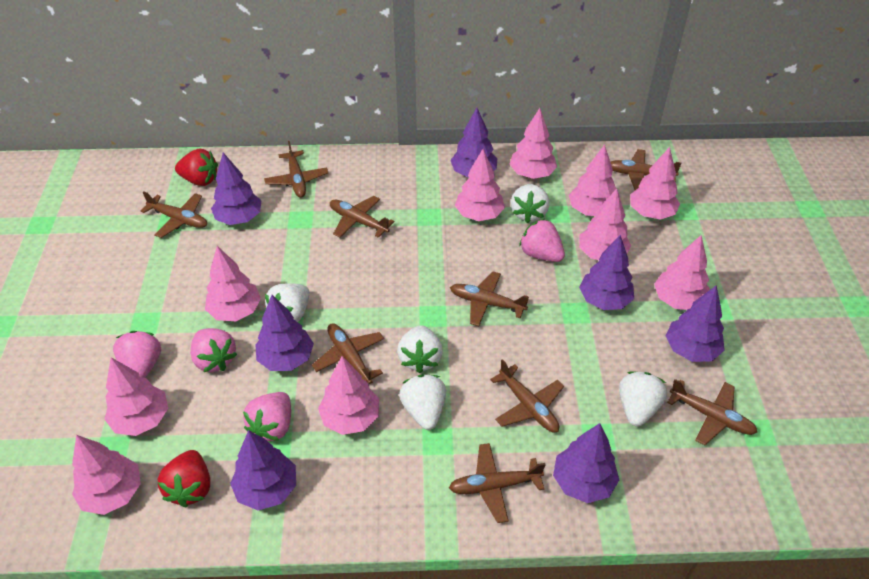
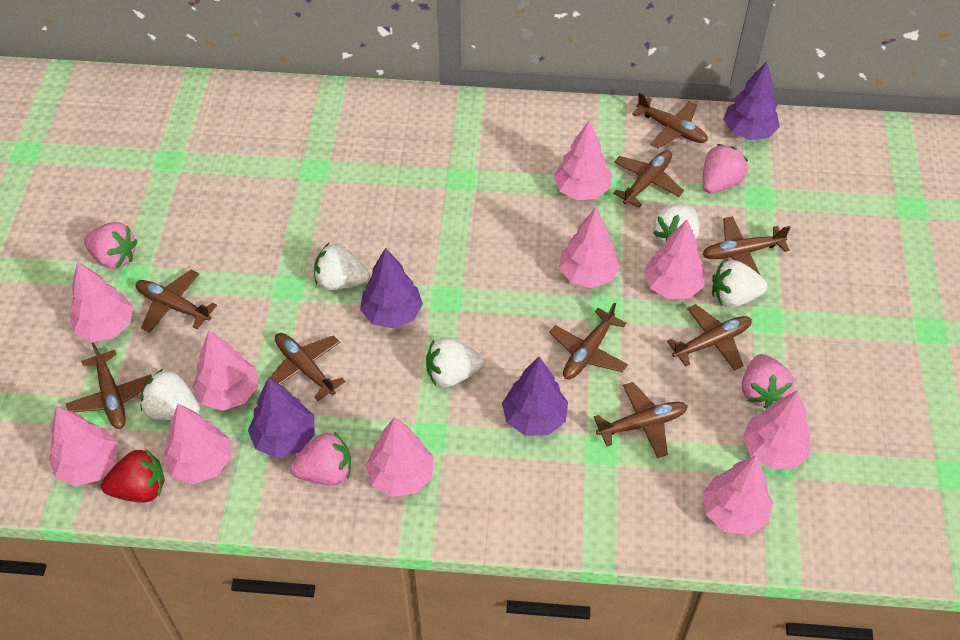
purple tree: [211,152,261,225] [230,430,296,510] [255,295,314,371] [450,108,498,178] [553,423,619,503] [579,235,634,310] [666,285,725,362] = 7 -> [248,377,315,458] [360,248,423,329] [502,357,568,436] [723,61,780,140] = 4
red strawberry: [158,450,210,507] [175,149,218,186] = 2 -> [101,449,165,503] = 1

